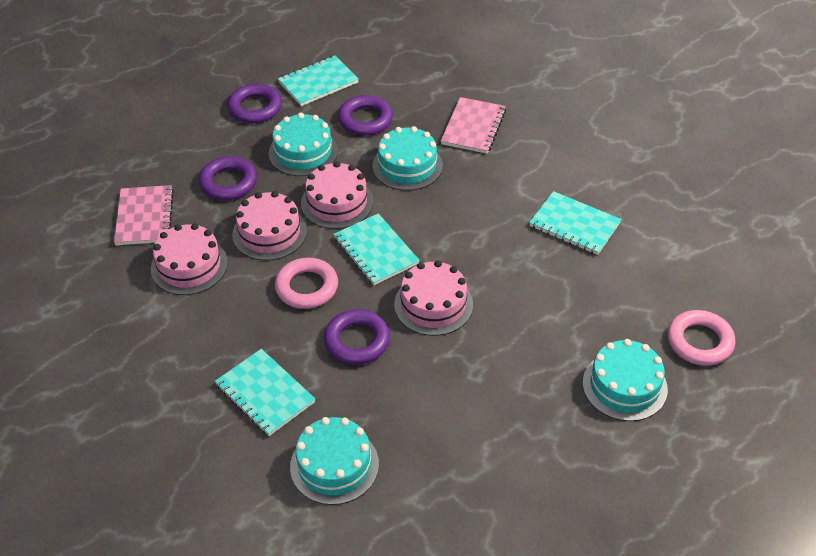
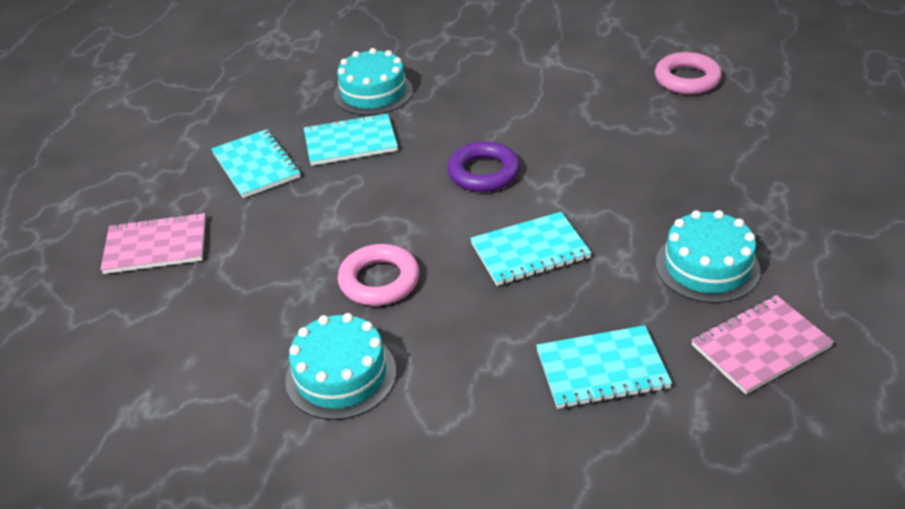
pink cake: [151,223,228,295] [232,191,307,261] [301,161,374,229] [394,260,473,336] = 4 -> none = 0
purple ring: [199,156,257,200] [227,84,282,123] [324,309,390,365] [338,95,393,135] = 4 -> [447,141,520,192] = 1
turquoise cake: [268,113,338,176] [290,417,379,505] [372,126,443,191] [583,339,668,421] = 4 -> [285,313,396,420] [334,48,413,115] [656,210,761,303] = 3

